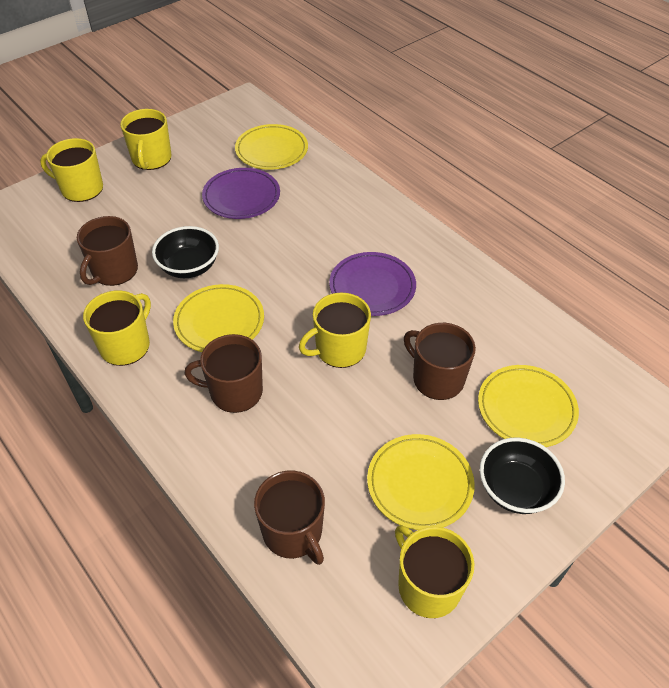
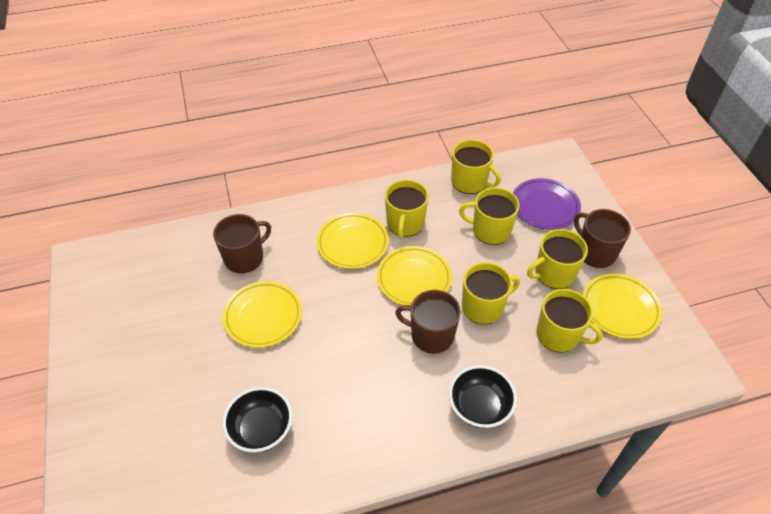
brown mug: [77,216,138,286] [185,334,263,413] [254,470,325,565] [404,323,476,400] = 4 -> [213,214,271,273] [395,290,461,354] [574,209,631,268] = 3
purple plate: [202,168,280,219] [329,252,416,316] = 2 -> [513,178,581,230] = 1
yellow mug: [40,138,103,202] [83,291,151,366] [120,109,171,170] [299,293,371,368] [395,525,474,618] = 5 -> [385,180,428,239] [451,140,501,194] [459,187,519,245] [462,262,520,324] [527,229,588,289] [537,289,603,353] = 6

